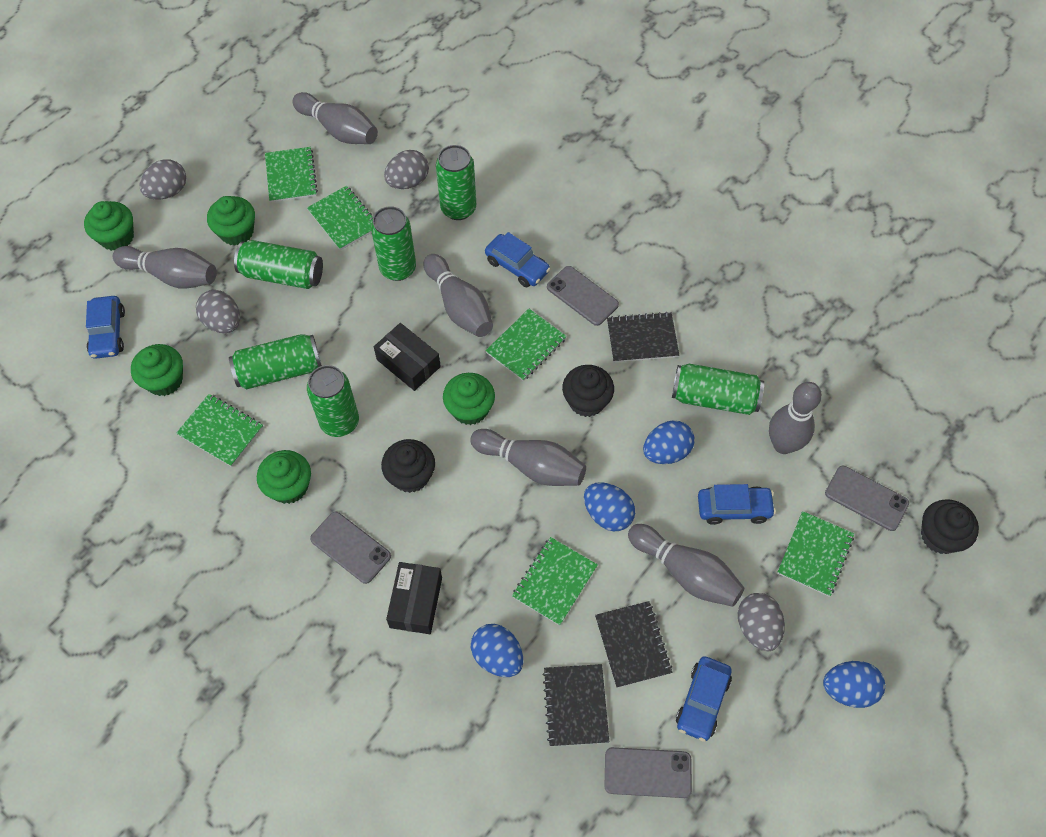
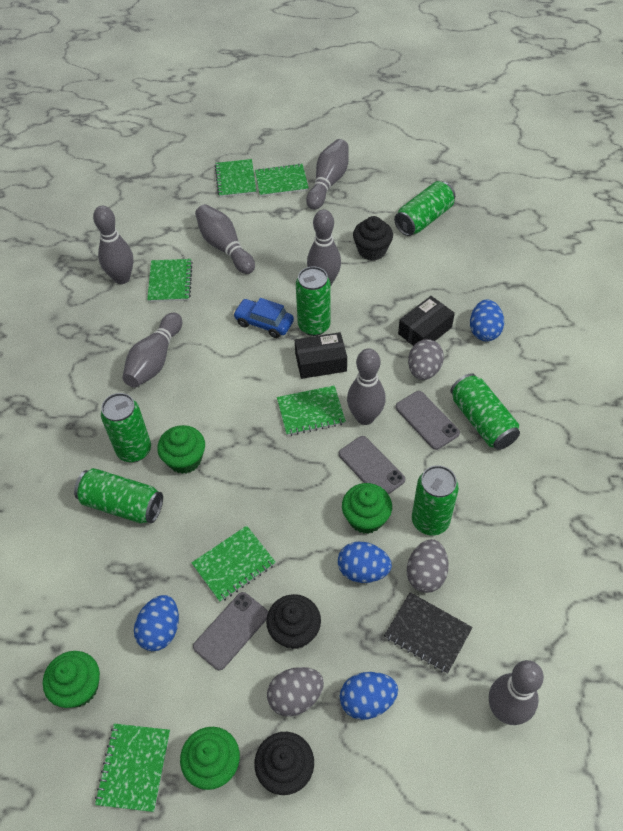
black notebook: [542,664,609,746] [595,601,672,688] [607,312,679,362] = 3 -> [384,592,473,674] = 1
blue car: [86,296,125,359] [485,232,550,287] [676,656,732,742] [698,484,776,525] = 4 -> [233,298,294,338] = 1
green cupcake: [84,201,134,251] [131,344,183,396] [207,196,255,246] [257,450,311,504] [443,373,495,425] = 5 -> [43,651,100,708] [157,425,205,474] [180,727,240,790] [342,483,392,534] = 4
grey bowling pin: [113,246,217,288] [292,92,378,144] [424,254,493,337] [470,429,586,486] [628,524,744,607] [769,382,822,454] = 6 -> [93,206,133,284] [122,313,182,388] [195,204,255,274] [306,139,349,210] [307,210,341,287] [347,348,386,425] [489,660,544,725] = 7
grey egg: [139,159,186,199] [196,290,240,333] [384,150,429,189] [738,593,785,651] = 4 -> [267,667,324,717] [407,539,449,593] [408,339,444,380] = 3
grey phone: [310,512,391,584] [547,266,619,326] [605,747,692,798] [825,466,909,531] = 4 -> [193,592,268,671] [339,436,405,495] [396,391,460,450] = 3

